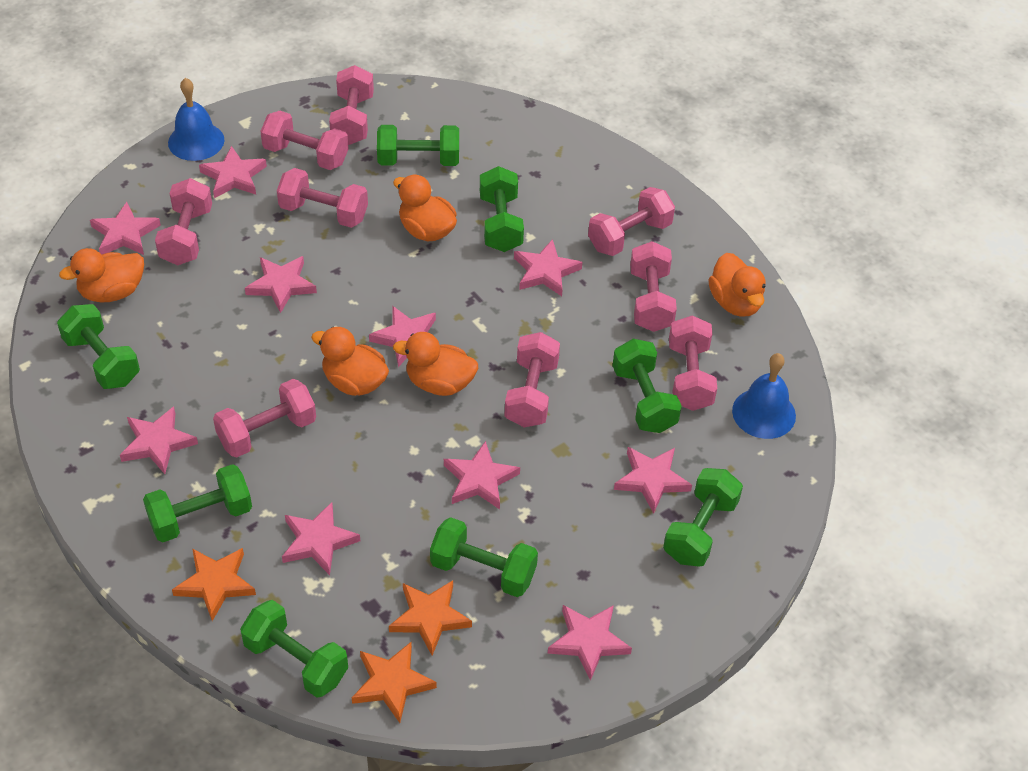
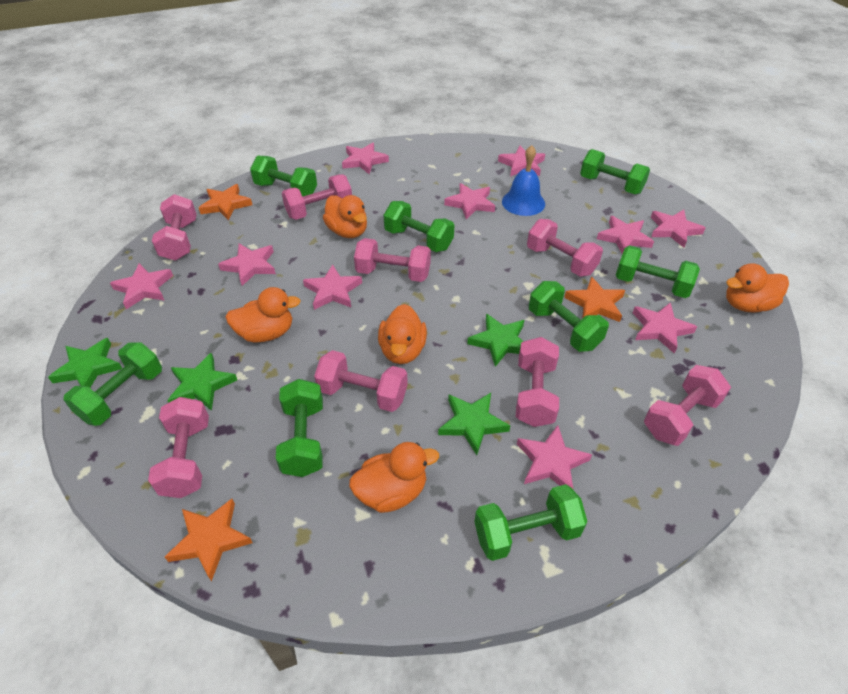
blue bell: [168,78,224,161] [732,353,796,439] = 2 -> [502,145,545,216] = 1
green star: none = 0 -> [48,338,122,388] [167,353,237,411] [438,393,510,455] [467,314,524,367] = 4
pink dumbbell: [155,178,212,265] [213,379,316,457] [260,111,349,170] [277,168,368,228] [329,65,374,145] [505,332,560,427] [588,187,675,256] [630,241,677,332] [669,315,717,411] = 9 -> [148,397,209,498] [152,194,197,261] [282,174,352,220] [314,350,408,412] [354,238,431,282] [516,337,559,427] [527,219,603,277] [644,365,731,446] = 8

